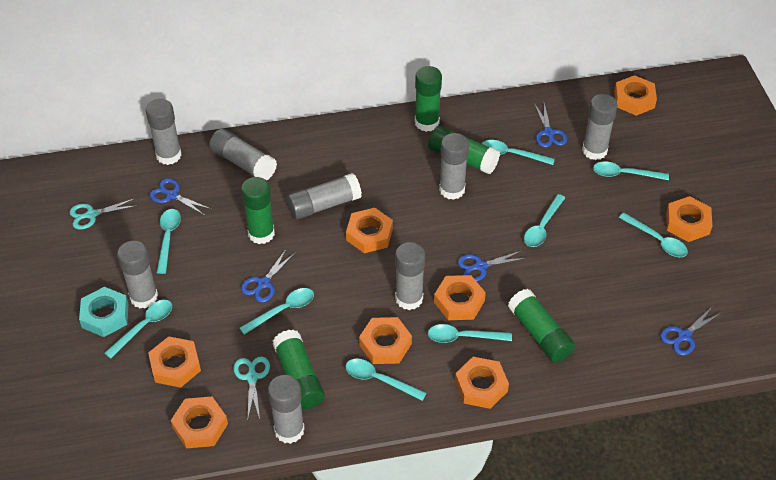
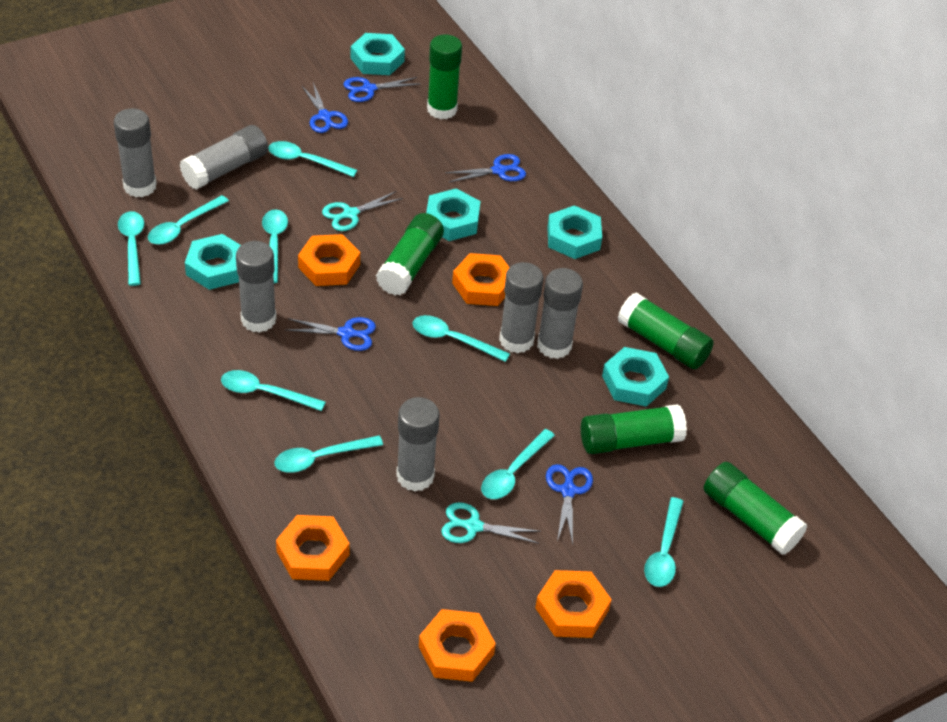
grey glue stick: [117,241,158,309] [146,99,182,165] [209,128,277,180] [268,375,305,444] [287,173,362,220] [395,242,425,310] [439,133,469,200] [582,94,618,160] = 8 -> [114,108,157,197] [180,125,268,190] [236,241,276,333] [396,397,440,491] [499,262,543,353] [537,268,583,359] = 6
orange nut: [148,336,201,388] [171,397,228,448] [346,208,393,253] [359,317,412,364] [434,275,486,320] [455,357,509,409] [614,75,657,116] [666,196,712,242] = 8 -> [276,515,350,581] [298,234,360,286] [419,609,496,682] [452,253,510,306] [535,570,612,638] = 5
turquoise nut: [79,287,129,337] = 1 -> [185,234,241,290] [351,33,405,75] [426,188,480,241] [547,205,602,259] [602,347,669,407] = 5

